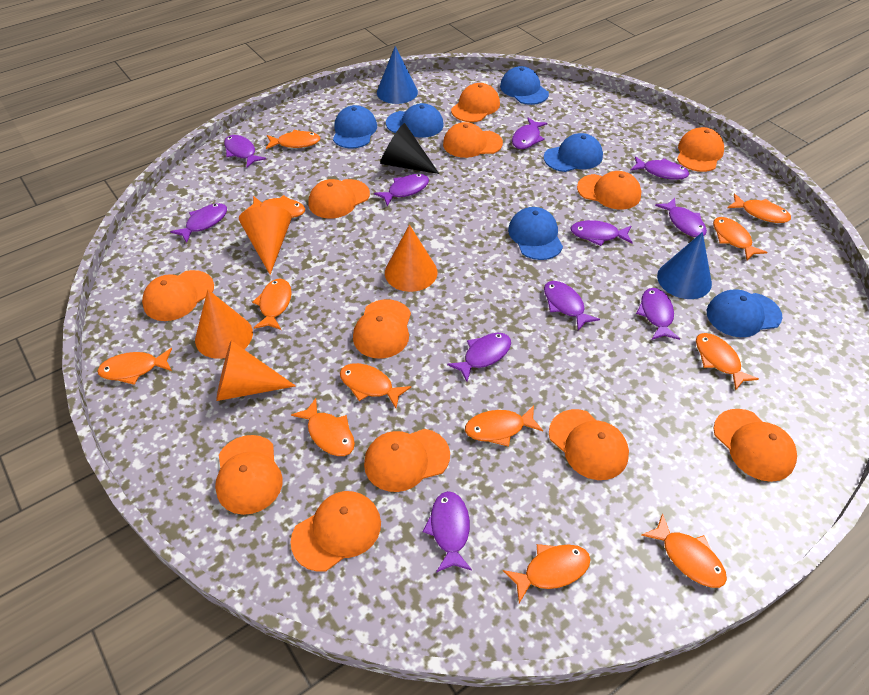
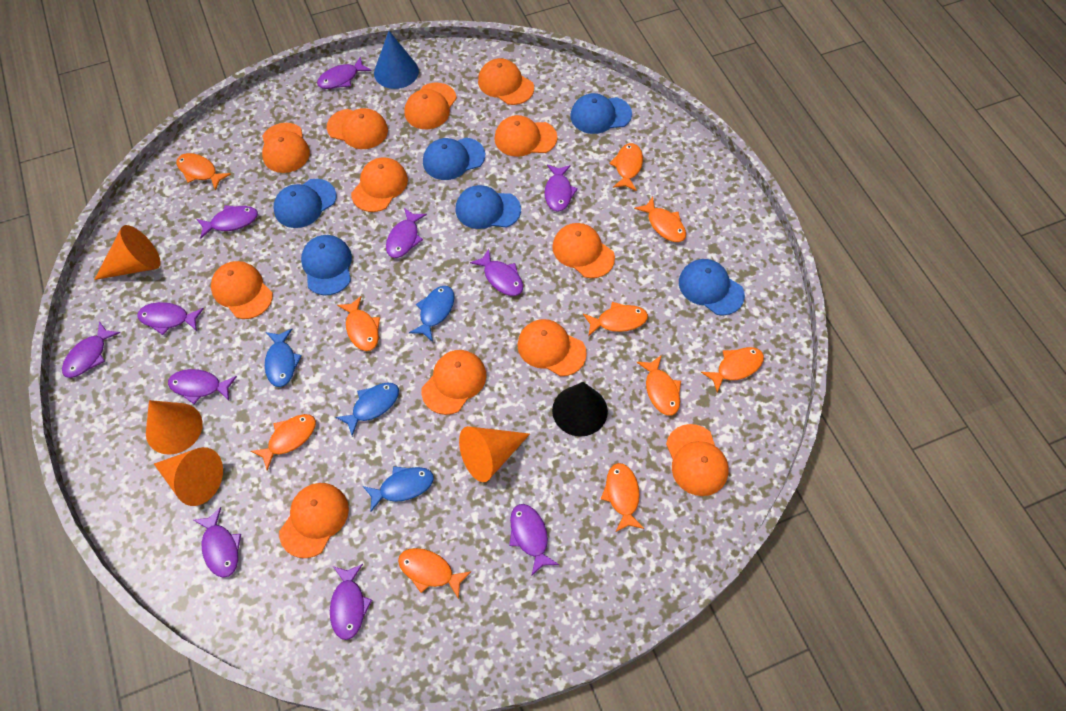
blue cone: [377,46,418,104] [657,232,712,299] = 2 -> [374,31,419,89] = 1
blue fish: none = 0 -> [265,329,302,387] [336,382,399,436] [363,466,434,512] [409,286,454,342] = 4
orange fish: [97,348,172,385] [246,195,305,218] [252,279,292,330] [266,130,320,149] [291,398,355,456] [340,363,411,408] [465,406,543,447] [503,544,591,603] [641,513,727,588] [696,333,759,391] [713,217,767,260] [727,193,791,223] = 12 -> [176,153,231,190] [251,414,316,470] [337,296,380,351] [398,548,472,599] [583,302,648,336] [601,463,644,532] [609,143,643,191] [634,197,686,242] [636,355,681,416] [701,347,764,393] = 10

